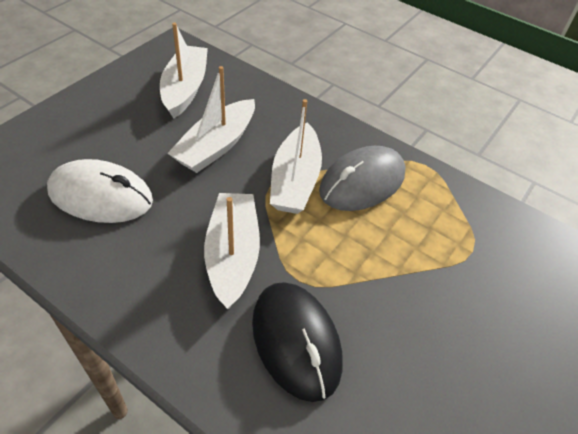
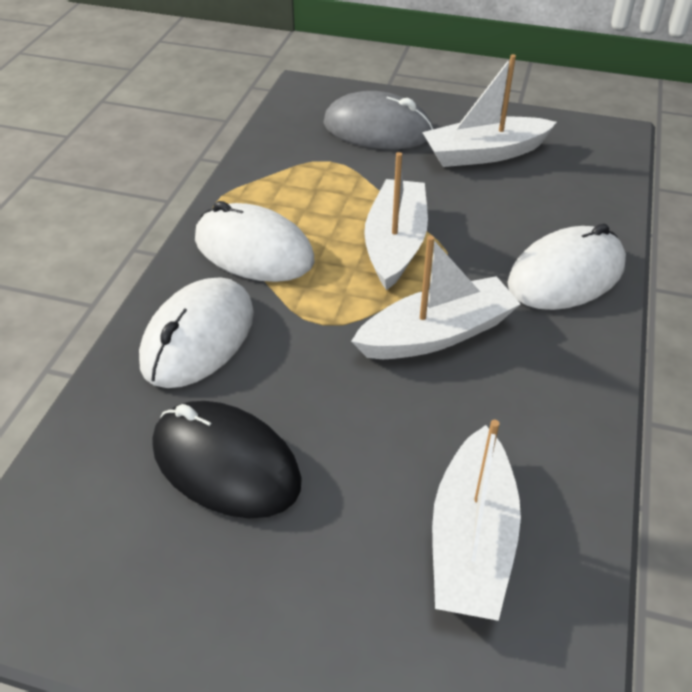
white mouse: [47,159,153,223] = 1 -> [139,277,254,388] [195,201,314,282] [507,224,626,310] = 3

